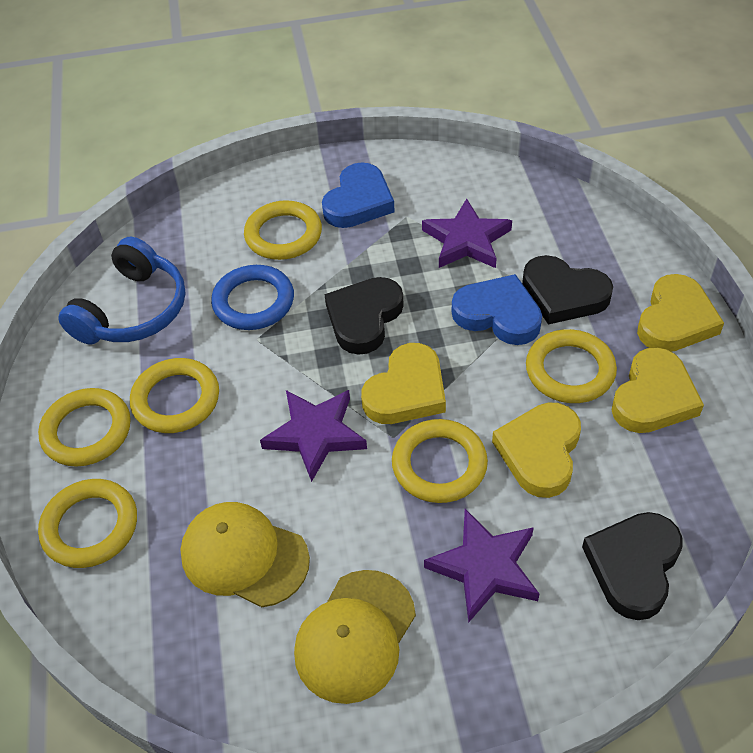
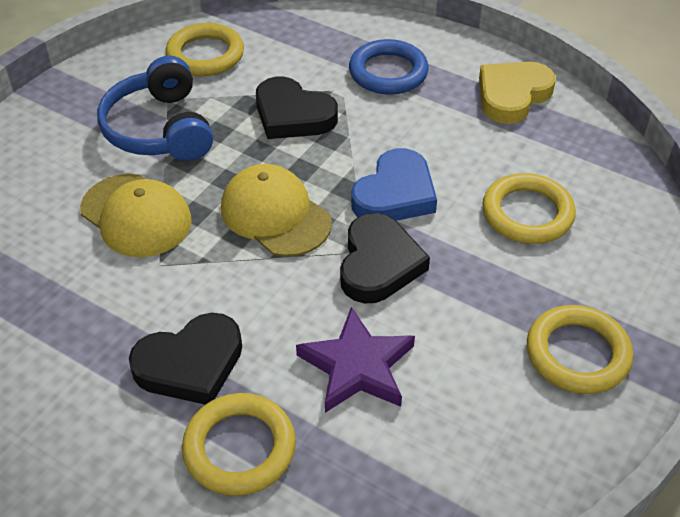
blue heart: [322,162,395,228] [452,274,542,345] = 2 -> [351,148,437,221] = 1
purple star: [260,390,367,482] [422,199,512,268] [424,509,539,622] = 3 -> [296,307,415,413] = 1
yellow heart: [361,343,446,424] [492,402,581,498] [612,347,704,433] [637,274,724,352] = 4 -> [479,62,556,124] = 1
yellow ring: [38,388,131,467] [38,479,137,568] [130,358,219,433] [244,200,322,260] [392,419,488,503] [526,329,617,403] = 6 -> [165,23,244,76] [182,393,296,496] [482,173,576,244] [527,305,633,394] = 4

